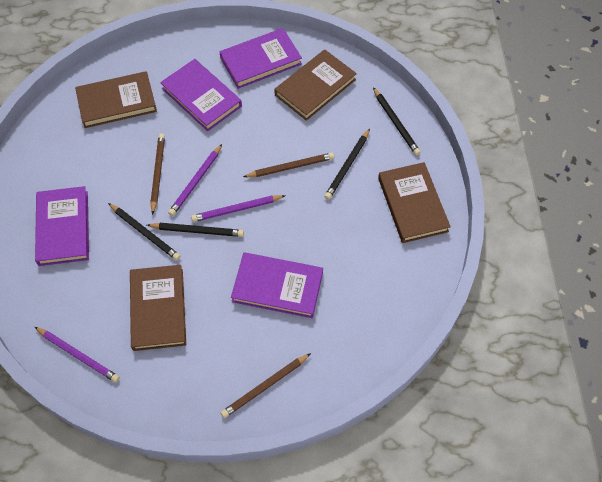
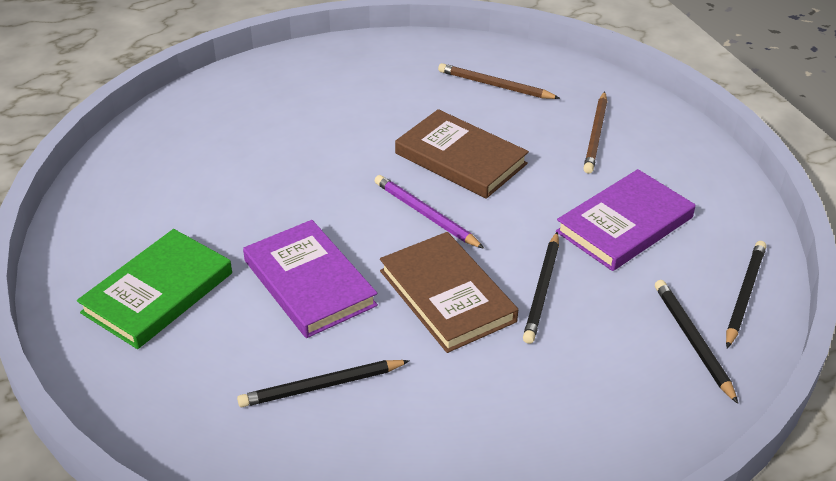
brown book: [75,71,157,128] [130,265,186,351] [274,49,357,121] [378,162,451,243] = 4 -> [380,232,518,353] [395,109,529,199] = 2
brown pencil: [150,133,165,215] [221,353,311,418] [243,153,335,177] = 3 -> [438,63,560,99] [583,92,607,174] = 2
green book: none = 0 -> [77,229,232,349] = 1
purple book: [35,186,89,266] [160,59,242,131] [219,28,302,89] [231,252,323,318] = 4 -> [243,220,378,338] [556,169,695,271] = 2
purple pencil: [35,327,120,383] [168,144,222,216] [191,195,286,222] = 3 -> [375,175,484,249] = 1

